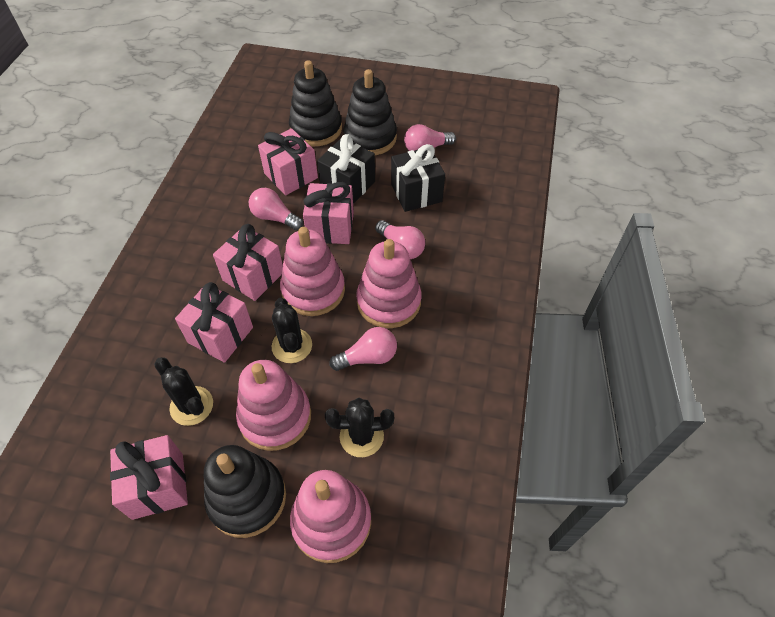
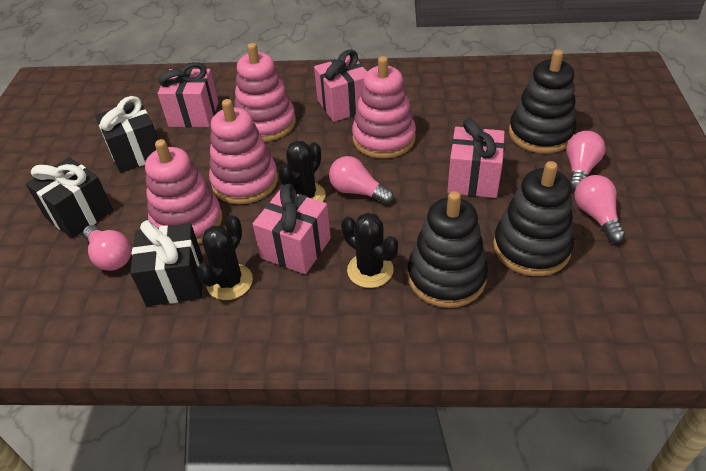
black gift: [317,134,375,204] [391,144,445,212] = 2 -> [26,157,113,239] [95,96,158,173] [130,220,203,306] = 3
pink gift: [110,435,188,520] [175,282,253,363] [213,224,283,301] [258,128,318,195] [303,182,354,244] = 5 -> [158,62,218,127] [253,184,331,274] [314,49,367,122] [447,119,505,198] = 4

